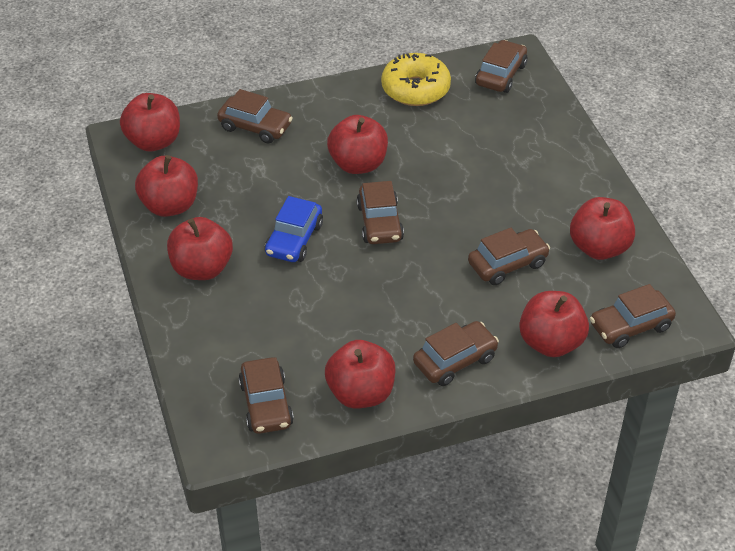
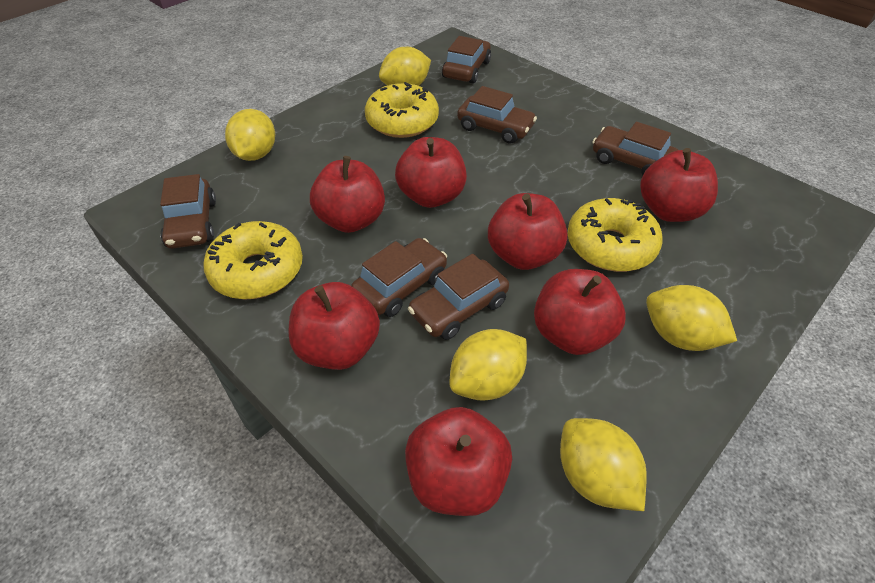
blue car: [265,196,323,262] = 1 -> none = 0
brown car: [217,89,293,144] [238,357,294,434] [356,181,404,244] [413,321,499,386] [468,228,550,285] [475,40,527,93] [590,284,676,348] = 7 -> [160,174,216,249] [351,238,447,317] [408,254,509,340] [442,36,491,84] [457,86,537,144] [592,122,678,175] = 6
yellow donut: [381,53,451,106] = 1 -> [203,221,303,299] [365,82,439,138] [568,198,663,272] = 3
yellow lemon: none = 0 -> [225,109,275,161] [379,47,431,86] [449,329,527,401] [560,418,647,511] [646,285,737,351] = 5

